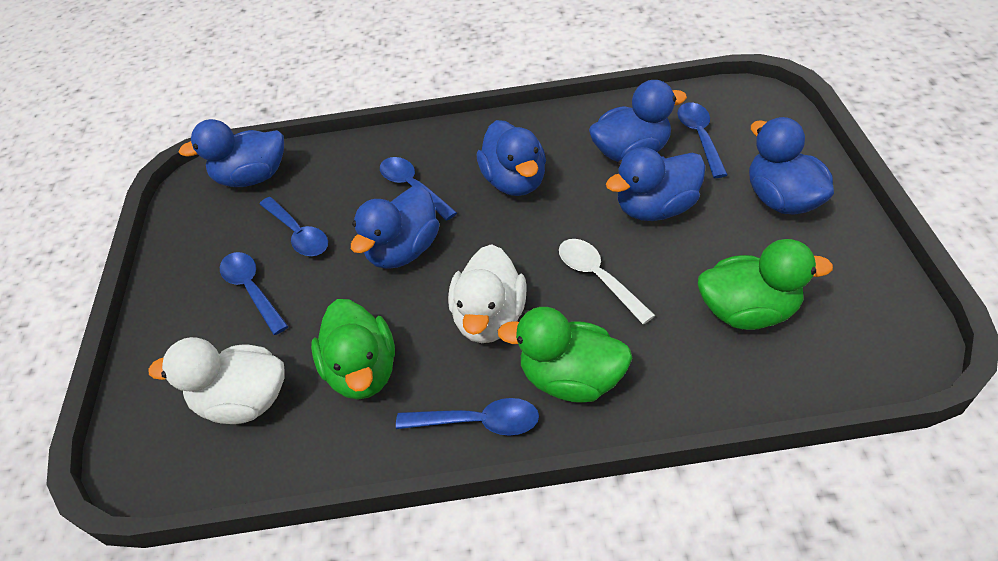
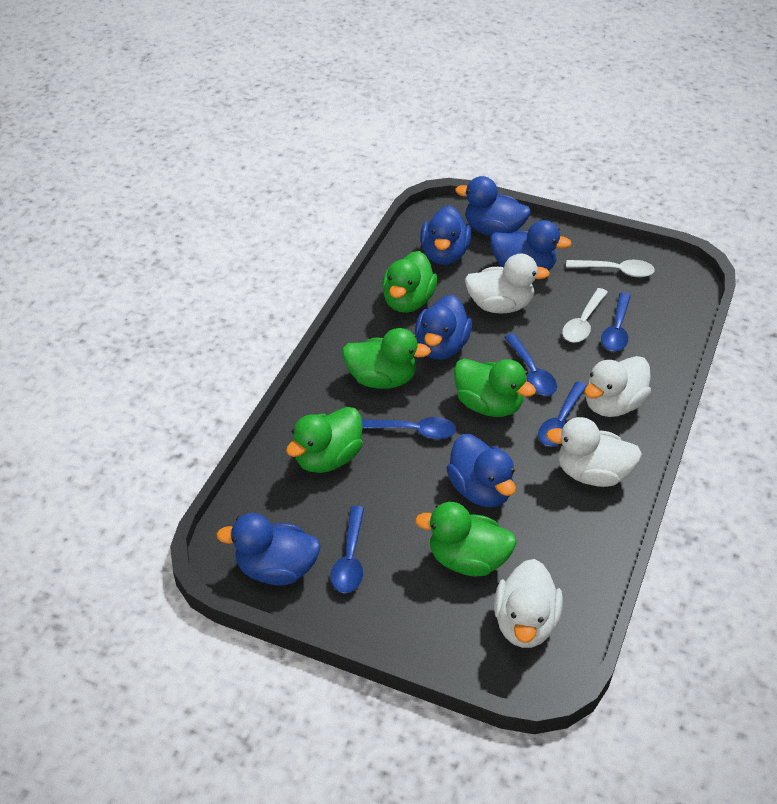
green duck: [311,299,395,400] [498,307,632,403] [698,239,833,330] = 3 -> [286,407,363,473] [342,328,431,389] [382,251,437,313] [415,502,517,577] [454,359,536,417] = 5
white duck: [149,337,285,424] [448,244,527,343] = 2 -> [465,254,550,313] [494,559,563,648] [546,417,642,487] [584,356,651,417] = 4
white spoon: [559,239,655,324] = 1 -> [562,288,608,343] [566,260,655,277] = 2

